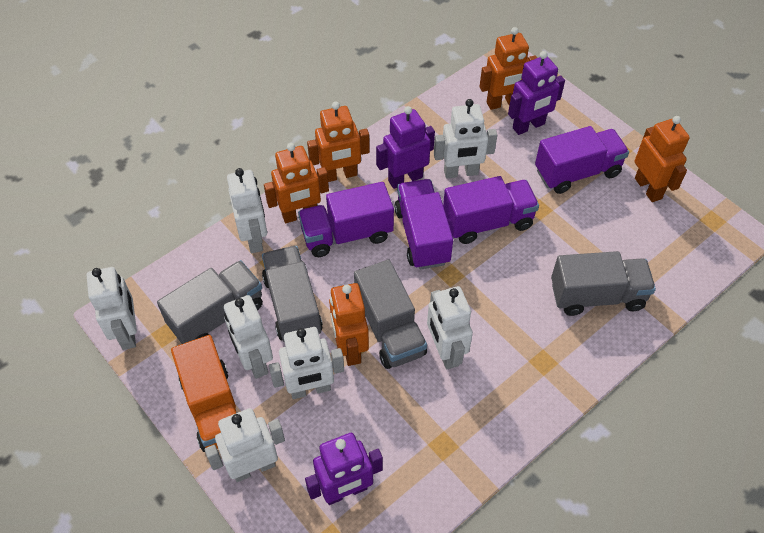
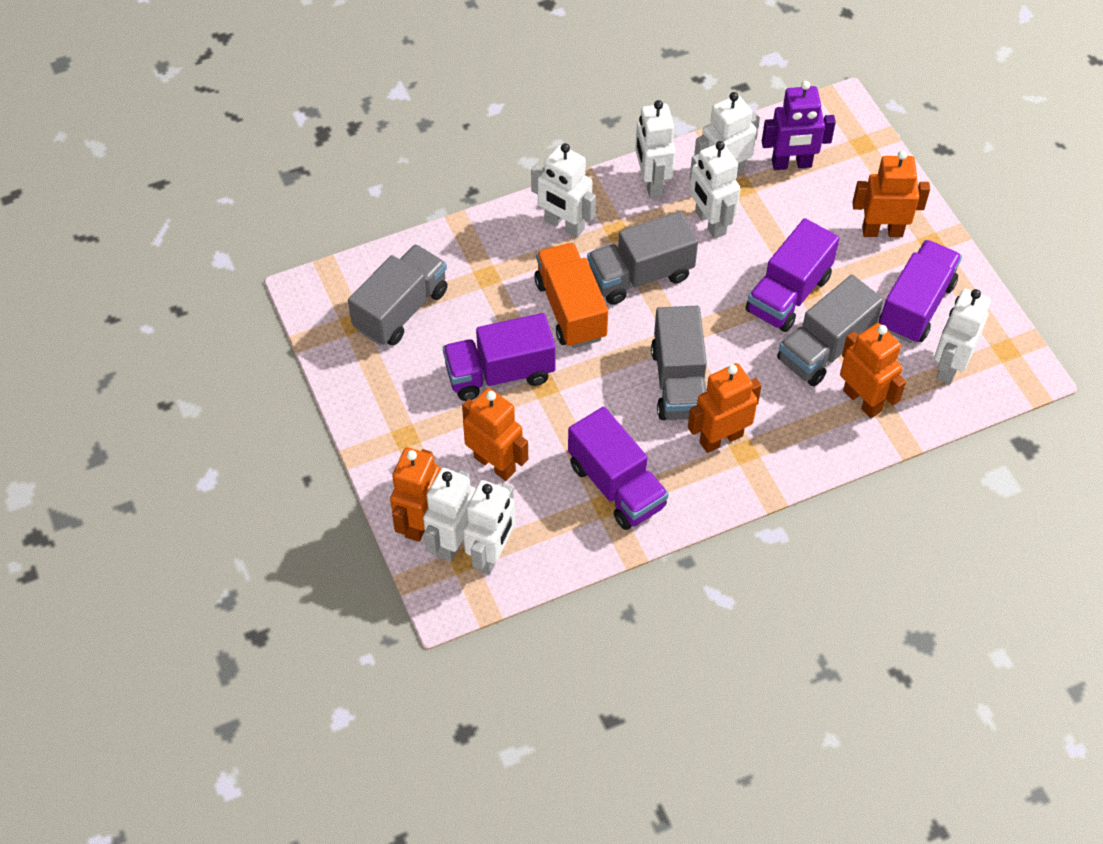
purple robot: [305,433,383,505] [376,106,435,189] [508,51,565,135] = 3 -> [762,81,836,170] = 1

